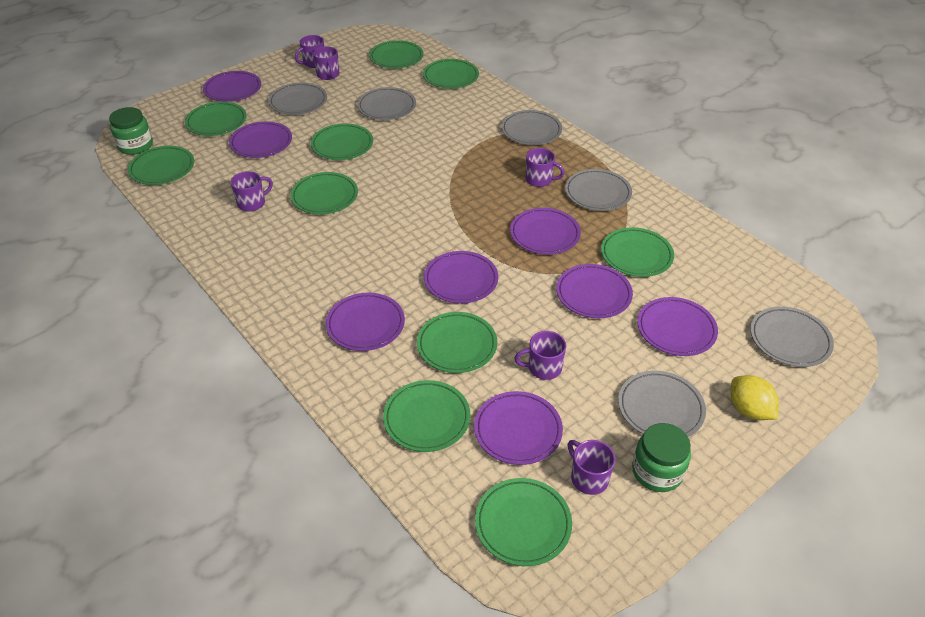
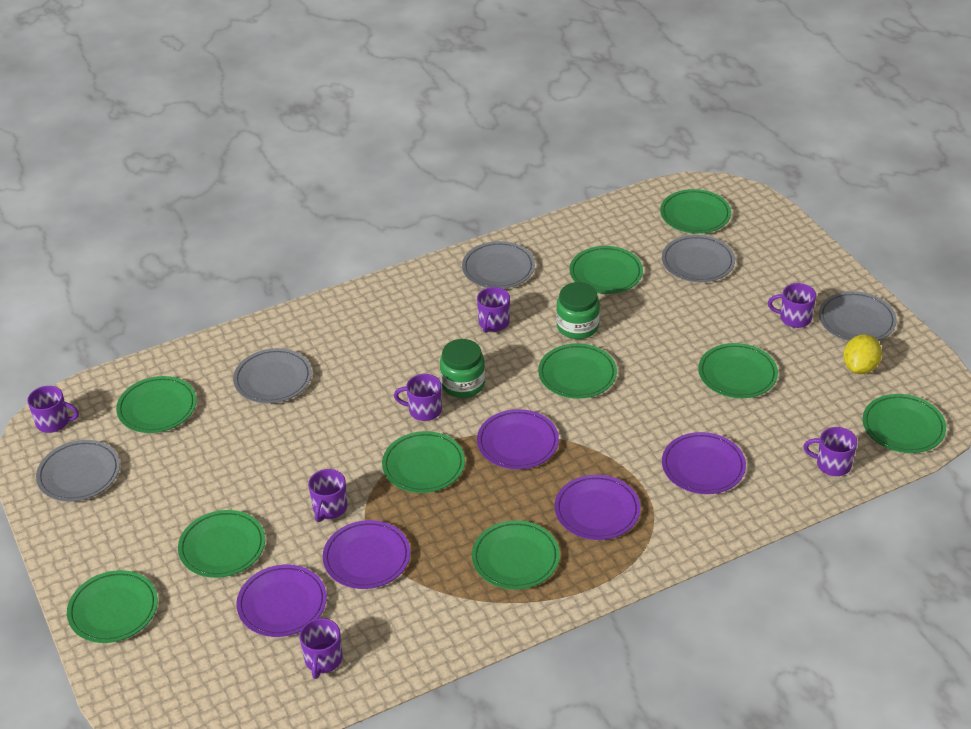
grey plate: [268,83,327,115] [357,87,416,120] [501,110,562,145] [565,169,632,211] [618,371,706,437] [750,307,834,367] = 6 -> [36,440,120,502] [233,348,312,403] [462,241,535,289] [662,235,735,282] [819,291,897,341] = 5
purple mug: [231,171,273,212] [295,35,324,68] [313,46,339,80] [514,331,566,380] [526,148,565,187] [568,440,615,495] = 6 -> [27,386,79,433] [299,618,342,679] [308,469,347,522] [394,374,442,421] [477,287,510,333] [768,283,816,328] [804,427,857,476] = 7
purple plate: [203,71,261,102] [229,121,292,158] [326,293,405,351] [424,251,498,303] [474,391,563,465] [510,208,581,255] [556,264,633,318] [637,297,718,356] = 8 -> [236,565,327,637] [323,520,410,589] [477,409,559,469] [555,475,640,540] [662,432,746,494] = 5

